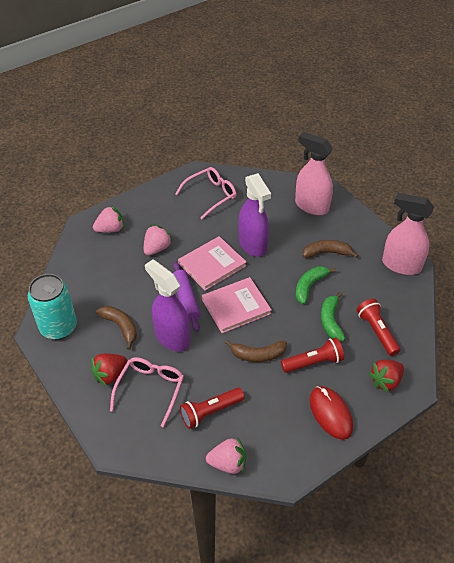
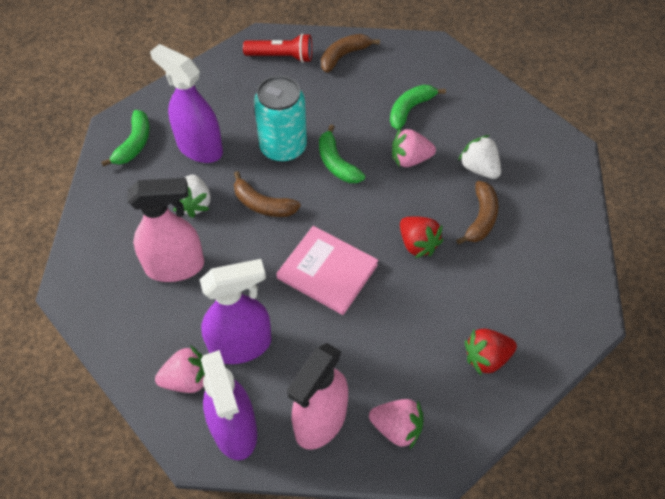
green banana: [296,266,336,304] [321,292,345,341] = 2 -> [101,110,150,167] [319,125,365,183] [390,85,446,130] = 3
pink book: [178,236,246,291] [202,277,272,333] = 2 -> [276,226,378,315] = 1
pink glasses: [110,357,184,427] [175,167,237,219] = 2 -> none = 0
purple rolling pin: [173,262,201,332] = 1 -> none = 0
purple spray bottle: [145,260,190,351] [238,173,271,257] = 2 -> [150,44,223,163] [200,259,272,364] [201,350,257,460] = 3
red flashlight: [180,388,245,429] [281,338,344,373] [357,299,400,356] = 3 -> [243,33,312,63] = 1
red mouse: [310,386,353,440] = 1 -> none = 0
white strawberry: none = 0 -> [173,175,211,218] [458,135,501,179] = 2

